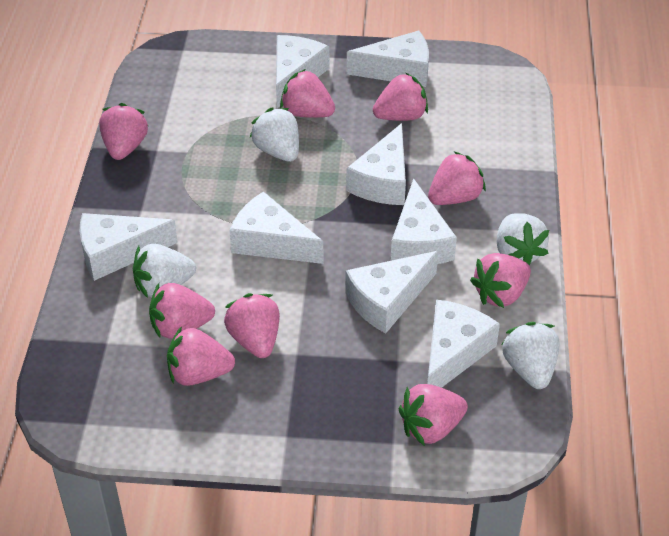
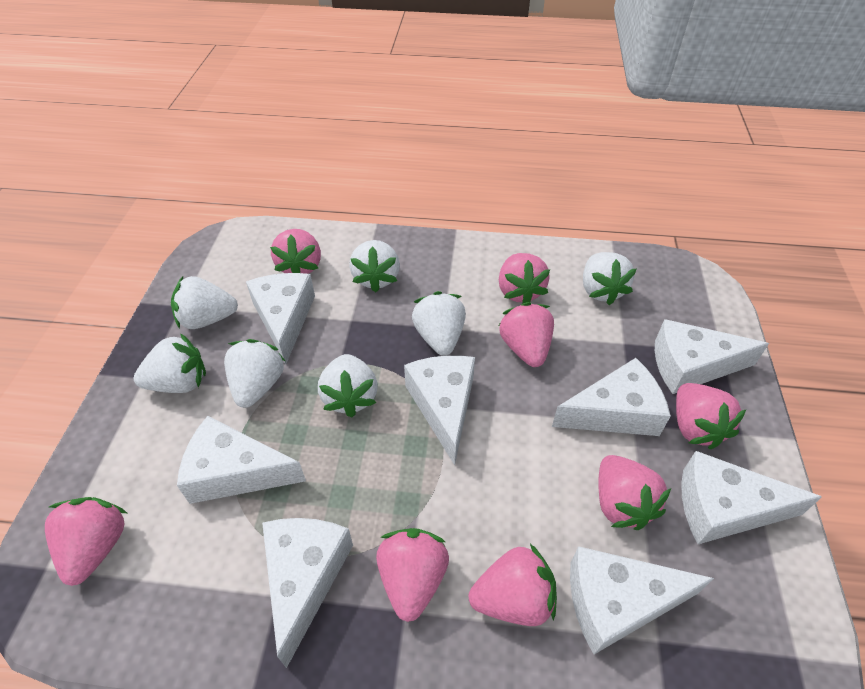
pink strawberry: [99,103,148,160] [149,283,215,338] [167,326,235,386] [224,293,280,358] [280,69,335,118] [373,72,428,121] [399,384,468,446] [428,152,486,205] [470,253,531,308] = 9 -> [45,497,127,586] [270,229,321,274] [376,528,449,622] [469,544,557,626] [499,253,550,303] [499,302,554,367] [598,455,671,530] [676,383,746,449] = 8
white strawberry: [133,244,196,298] [250,108,299,162] [496,213,549,265] [502,322,559,389] = 4 -> [134,333,206,393] [171,276,238,329] [224,339,285,408] [318,354,378,418] [349,240,400,292] [412,291,466,356] [583,252,636,305] = 7

